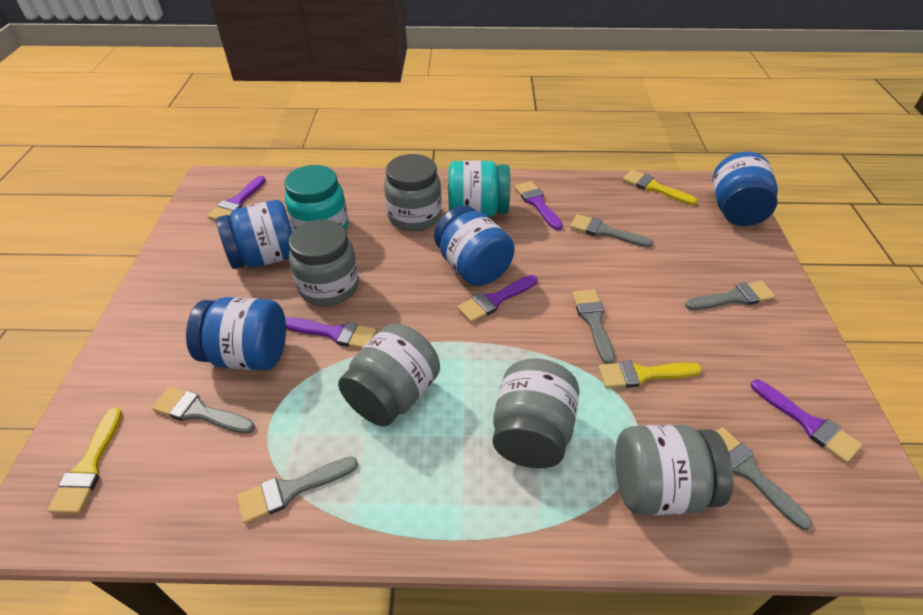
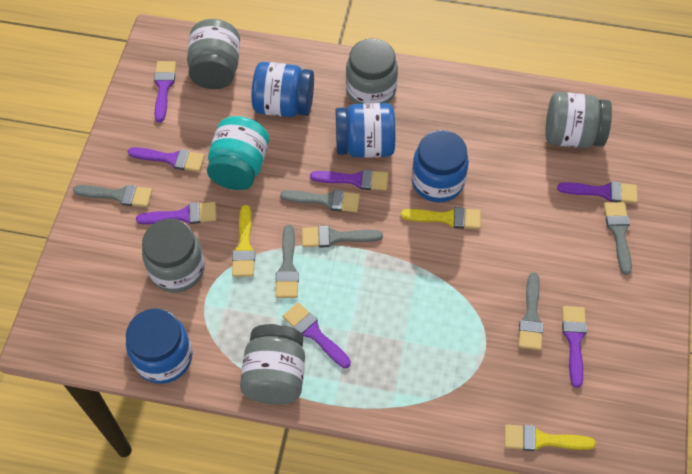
purple brush: [207,176,266,220] [285,317,376,349] [458,275,537,323] [515,181,563,230] [751,379,862,463] = 5 -> [128,147,205,172] [136,202,217,224] [154,61,176,122] [283,302,351,368] [310,169,389,191] [557,181,638,203] [562,306,587,388] = 7
turquoise jar: [284,165,348,230] [448,160,510,217] = 2 -> [207,116,269,190] = 1

